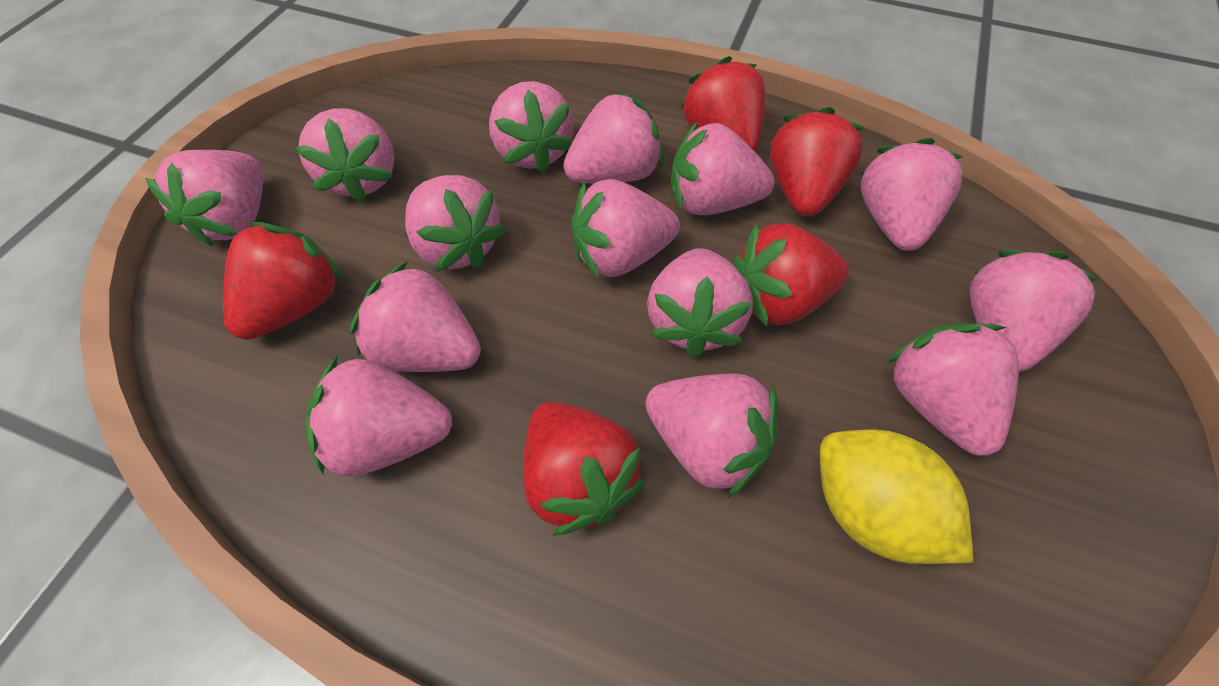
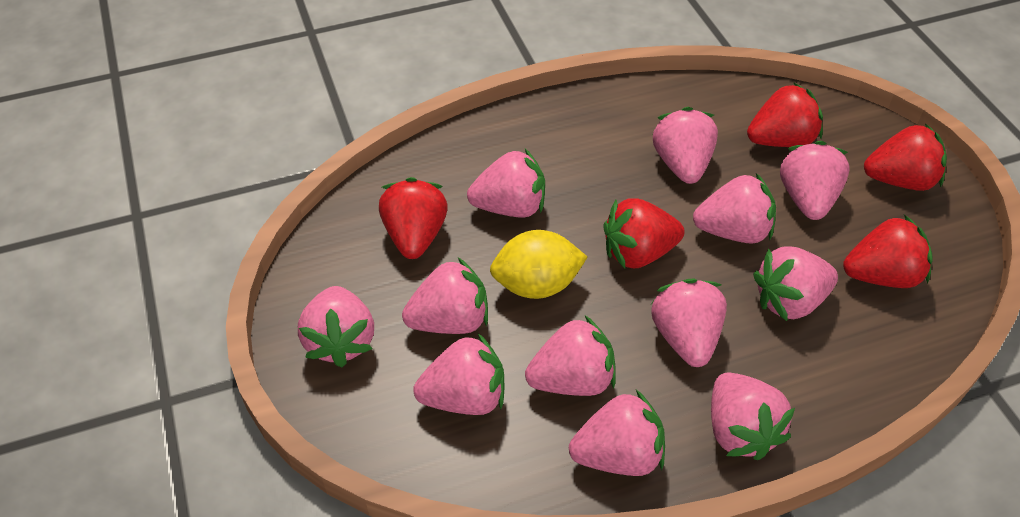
pink strawberry: [145,150,263,247] [295,108,394,202] [306,355,452,477] [350,261,481,372] [405,175,506,271] [489,81,573,174] [563,91,664,183] [571,179,680,279] [645,374,778,498] [647,248,753,358] [671,122,775,215] [861,138,962,251] [887,324,1019,456] [970,250,1099,372] = 14 -> [298,286,374,367] [402,258,488,334] [413,333,504,415] [467,149,545,217] [525,316,616,396] [569,390,665,476] [651,279,727,367] [653,107,718,184] [693,173,776,244] [711,372,795,460] [753,246,838,321] [780,141,850,220] = 12

